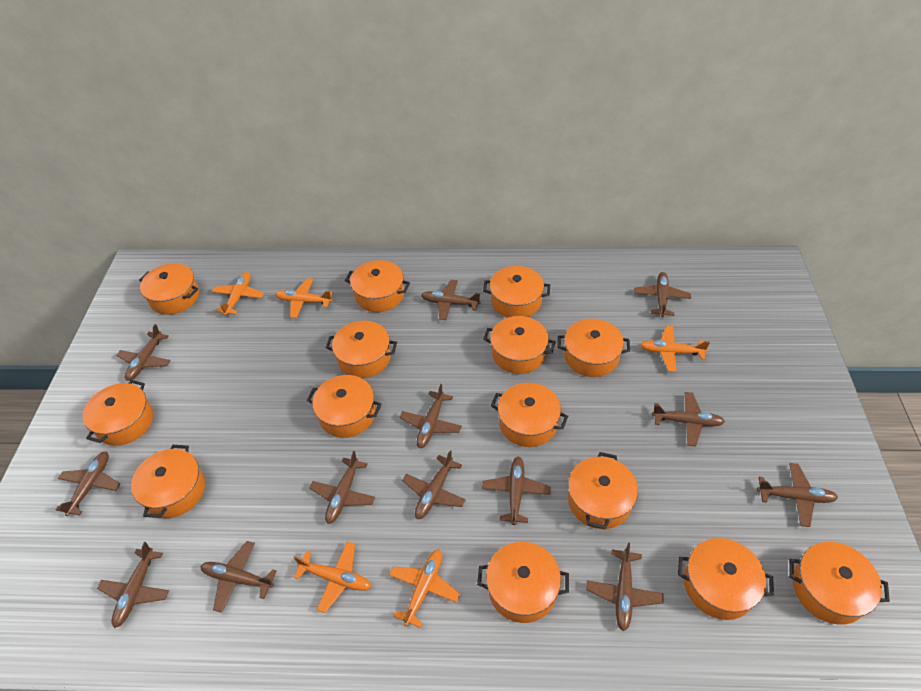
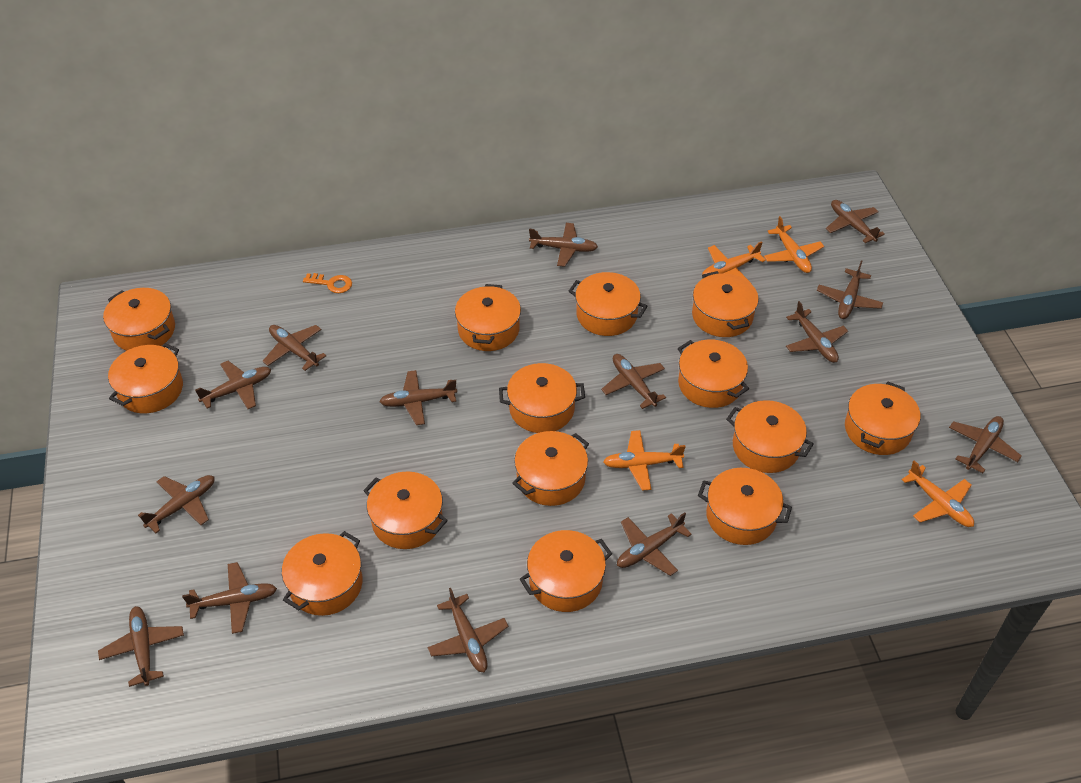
brown plane: [56,452,120,516] [97,542,169,628] [116,324,171,381] [201,541,276,613] [309,451,375,524] [400,384,462,448] [402,450,466,519] [421,280,480,320] [482,456,551,525] [586,542,664,631] [634,272,691,317] [652,392,725,446] [757,463,838,527] = 13 -> [98,606,184,687] [138,475,214,533] [182,562,277,634] [195,361,271,409] [262,325,326,371] [379,370,457,425] [428,588,508,672] [529,223,598,267] [601,354,666,409] [617,512,692,576] [786,301,848,363] [817,260,883,319] [826,200,885,243] [949,416,1022,473] = 14
orange key: none = 0 -> [303,273,352,293] = 1
orange plane: [212,272,264,316] [275,278,333,318] [293,541,371,613] [389,549,460,628] [640,326,710,372] = 5 -> [603,430,686,491] [702,241,766,284] [764,216,824,273] [902,460,974,527] = 4

